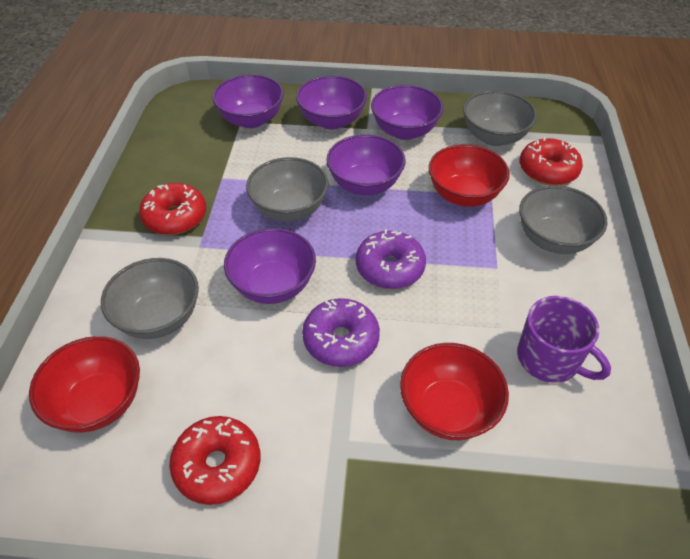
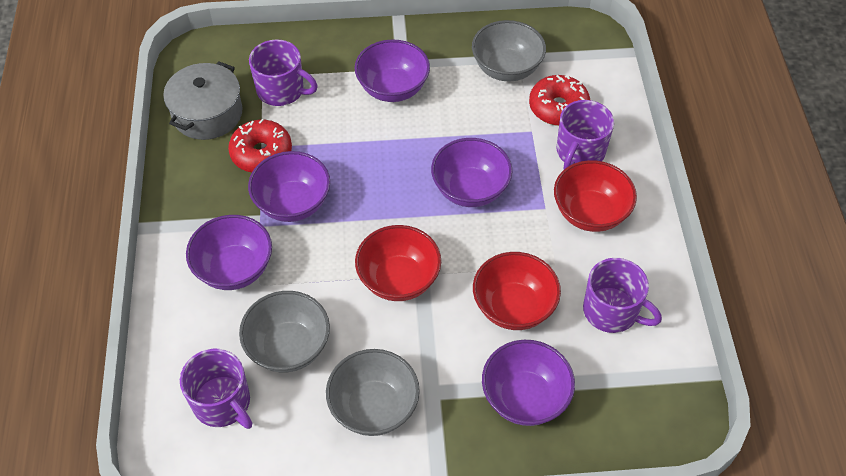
grey bowl: [101,258,199,339] [246,157,329,222] [463,90,537,146] [519,185,607,254] = 4 -> [239,291,330,372] [326,349,420,436] [472,20,546,82] = 3
grey pot: none = 0 -> [163,61,242,140] = 1
purple donut: [302,298,380,367] [356,229,426,289] = 2 -> none = 0
purple mug: [517,296,611,383] = 1 -> [180,349,252,429] [249,40,318,106] [556,100,614,169] [583,258,662,333] = 4
red donut: [139,183,206,235] [169,416,260,505] [520,137,583,185] = 3 -> [228,119,292,172] [529,75,590,126] = 2

